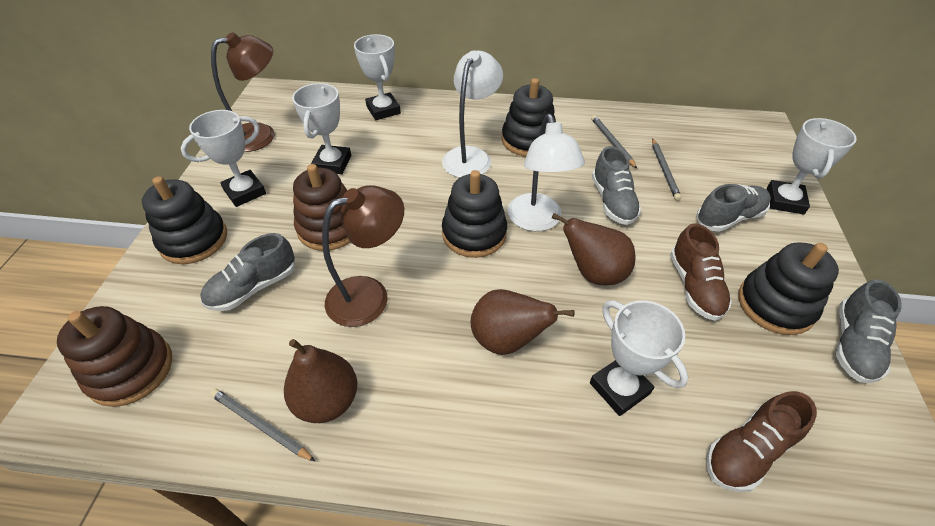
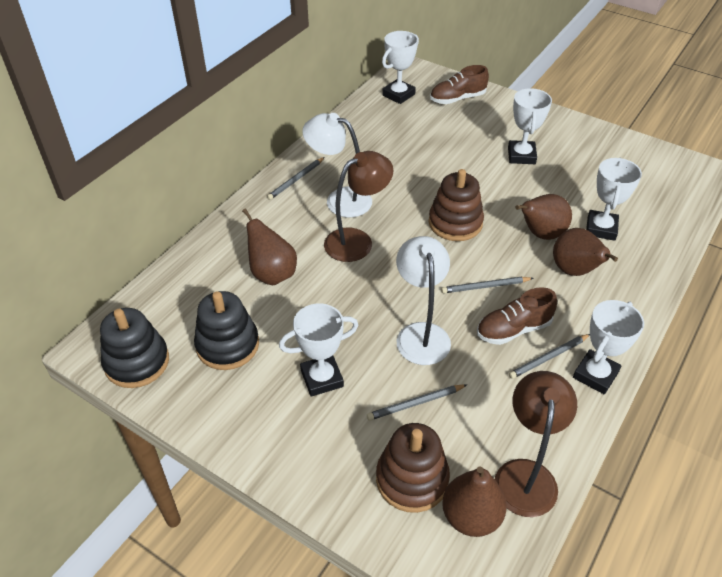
black stacking toy: [142,176,227,264] [442,170,507,258] [502,78,556,157] [738,242,839,335] = 4 -> [100,308,169,388] [194,291,259,370] = 2
brown pear: [284,339,357,423] [471,289,575,355] [552,213,636,285] = 3 -> [242,208,297,285] [442,466,507,537] [515,194,572,240] [553,228,618,276] = 4
grey pencil: [210,389,316,462] [591,115,637,169] [652,138,681,201] = 3 -> [267,157,325,200] [367,384,467,421] [441,277,533,293] [509,334,590,379] = 4
grey shoe: [200,233,295,311] [592,146,642,225] [696,184,771,232] [836,279,902,383] = 4 -> none = 0

